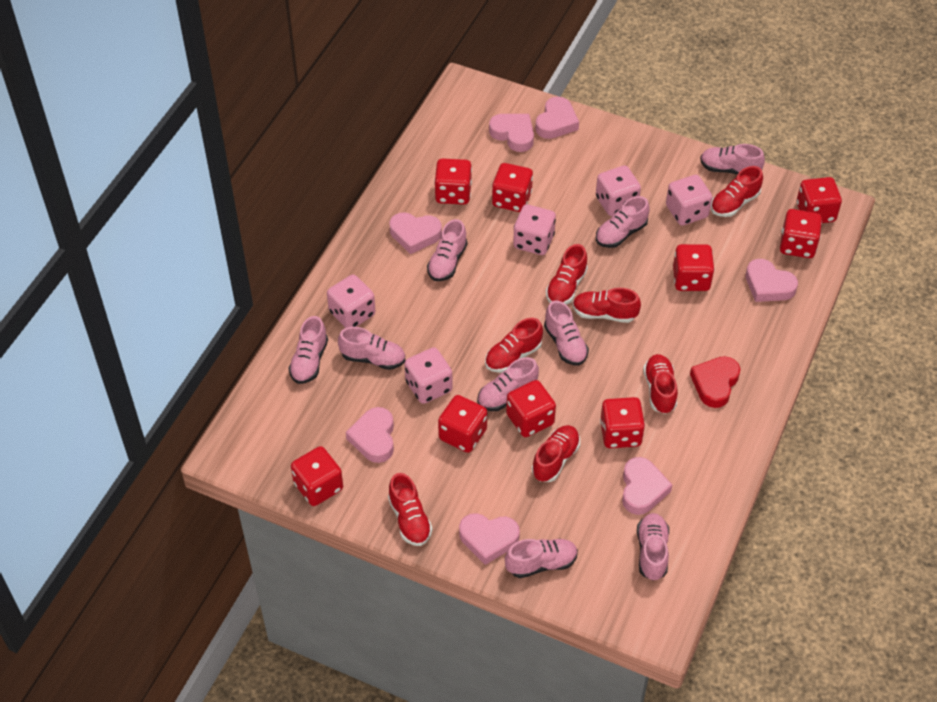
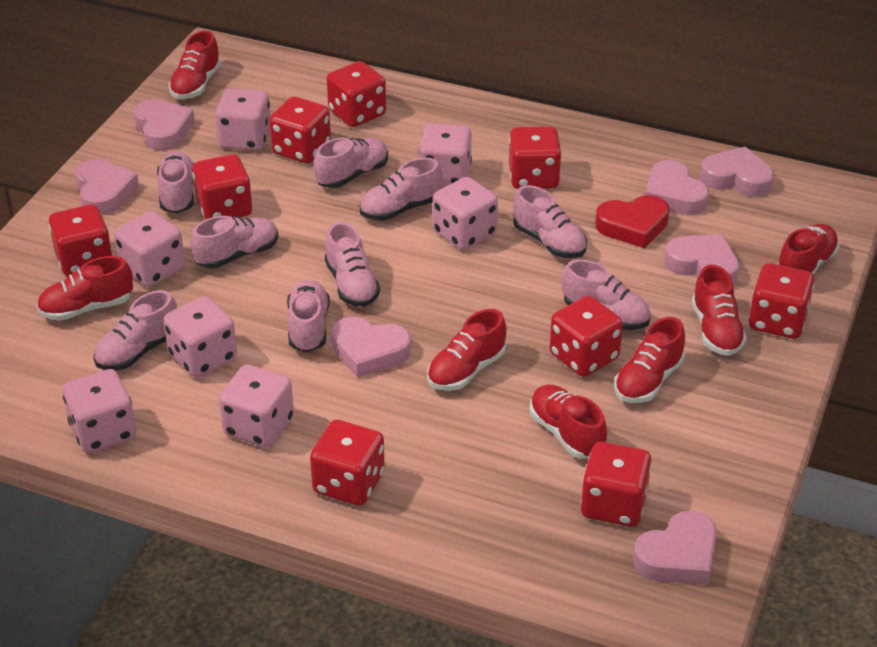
pink dice: [327,275,375,328] [404,347,453,404] [513,204,556,255] [596,165,641,216] [666,175,712,226] = 5 -> [62,369,136,453] [114,211,185,287] [164,296,237,377] [215,88,270,151] [219,365,294,448] [419,123,472,187] [433,177,498,250] = 7

